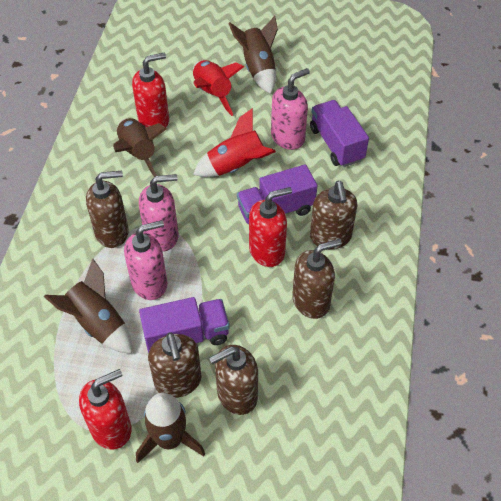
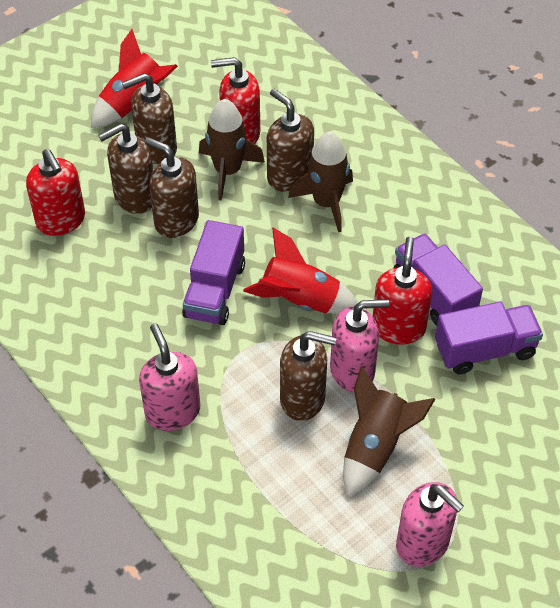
brown rocket: [44,258,132,354] [113,118,167,177] [136,393,205,463] [228,16,278,94] = 4 -> [199,99,265,201] [288,132,353,233] [343,366,435,497] = 3

